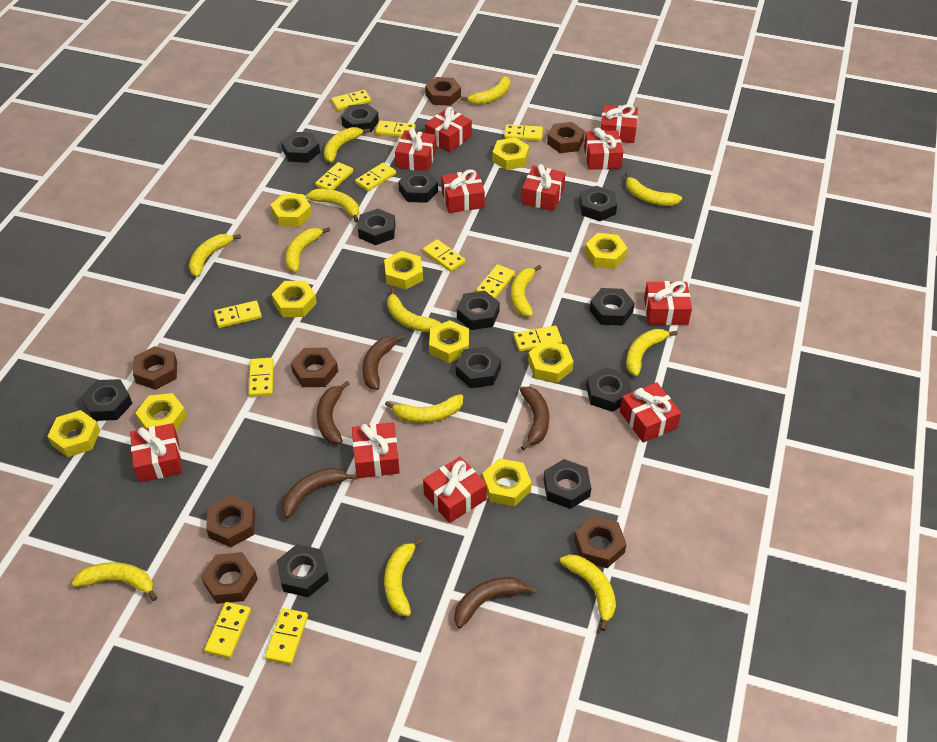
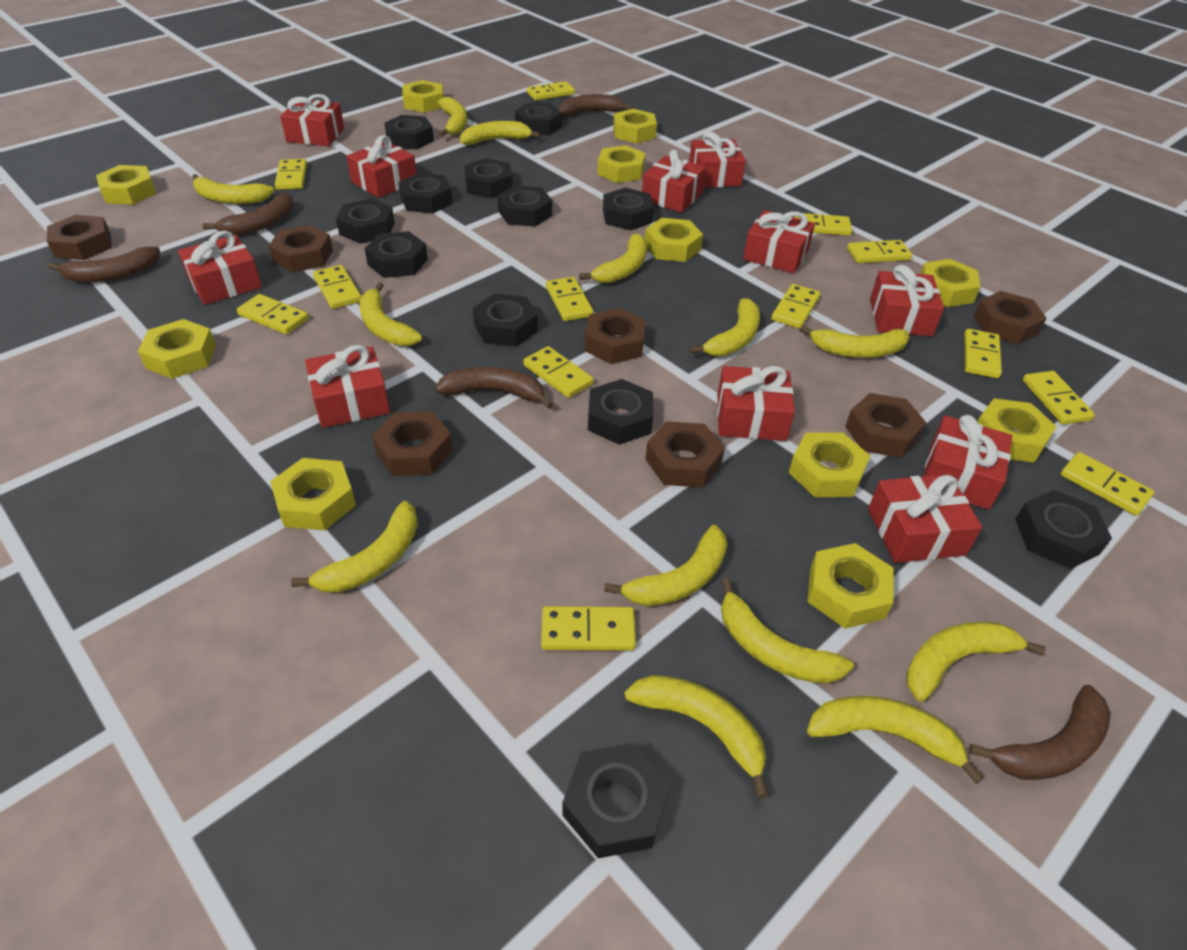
yellow domino: [204,602,251,658] [214,301,262,328] [249,358,274,397] [265,608,308,665] [315,162,353,190] [331,90,371,111] [355,162,396,191] [375,120,416,137] [423,239,466,272] [476,264,515,299] [504,124,543,141] [514,326,562,352] = 12 -> [237,294,309,334] [275,159,307,190] [313,265,361,309] [523,346,594,398] [527,81,575,100] [541,606,636,651] [546,277,593,321] [771,284,820,329] [794,213,852,236] [847,240,912,263] [964,329,1002,378] [1023,371,1095,425] [1061,452,1154,516] = 13
yellow nut: [47,410,100,457] [136,393,187,431] [271,194,312,227] [272,281,317,317] [384,251,423,290] [429,320,469,363] [482,458,532,507] [492,137,529,170] [528,340,574,383] [585,233,628,269] = 10 -> [96,165,157,205] [138,319,216,379] [270,458,356,531] [402,80,444,113] [597,145,645,183] [613,109,657,144] [645,218,703,262] [789,432,870,497] [807,543,893,629] [920,259,981,307] [978,398,1057,463] = 11

